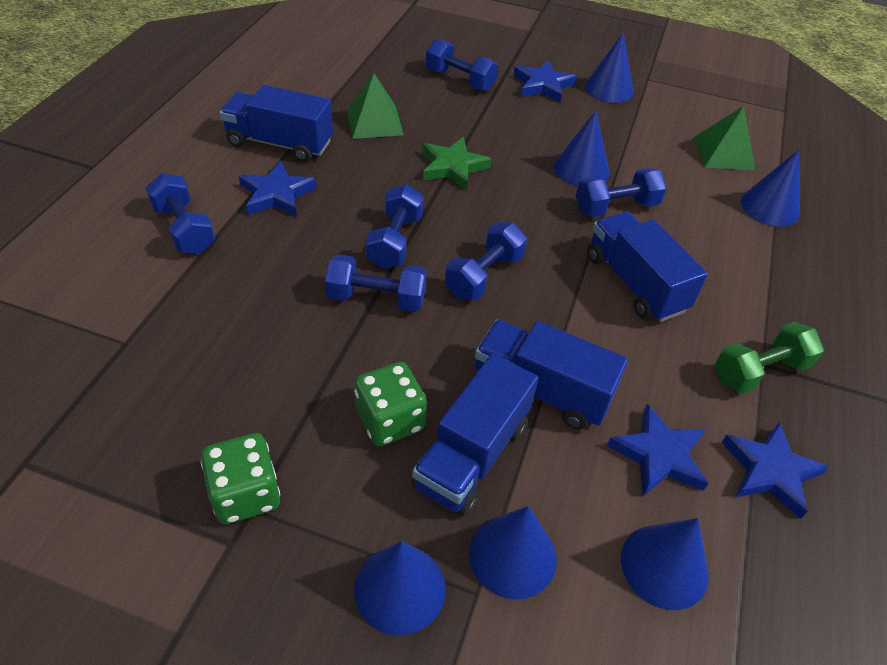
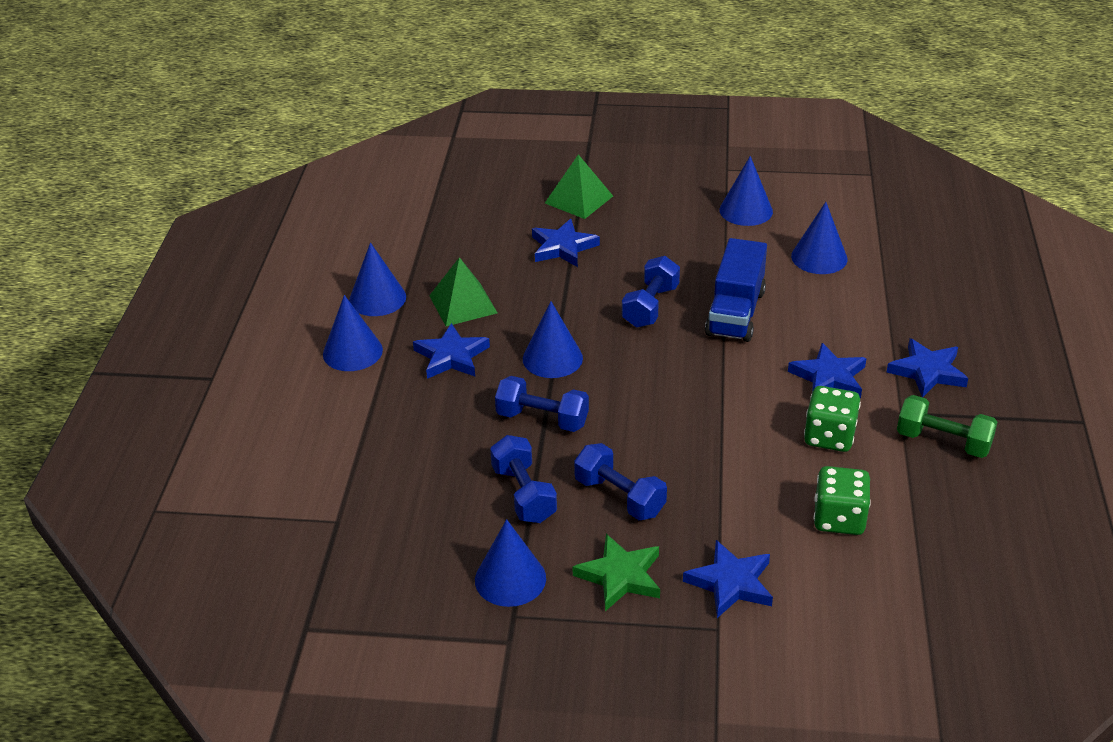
blue dumbbell: [145,173,215,254] [325,254,427,312] [365,184,424,269] [426,38,498,91] [445,222,527,300] [576,168,667,217] = 6 -> [490,435,557,523] [495,376,589,432] [574,443,667,520] [622,256,680,328] = 4
blue star: [239,161,317,217] [513,60,577,103] [607,404,709,496] [721,422,829,519] = 4 -> [413,323,490,379] [532,219,600,267] [683,540,773,618] [788,343,867,398] [887,338,968,398] = 5
blue truck: [220,85,333,162] [411,353,539,516] [475,320,628,430] [588,211,708,322] = 4 -> [705,238,767,342] = 1

